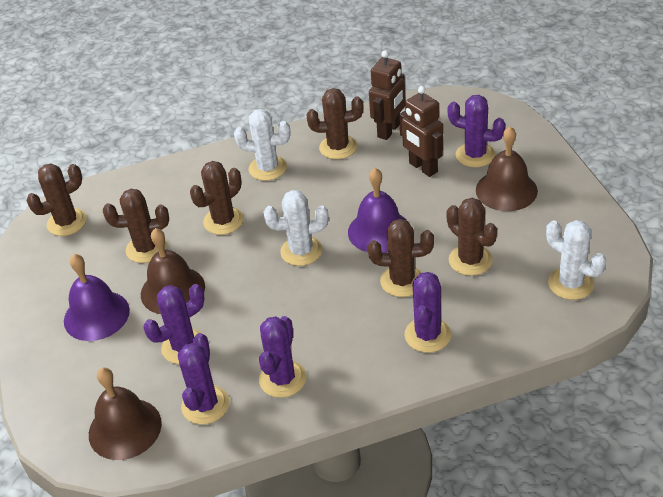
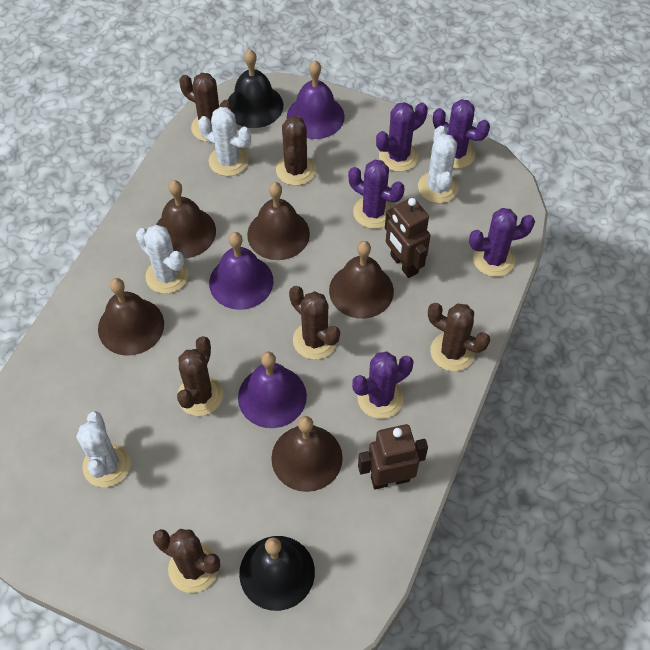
black bell: none = 0 -> [228,49,283,128] [239,536,315,611] = 2
brown bell: [89,367,162,460] [141,228,205,314] [476,126,538,211] = 3 -> [98,278,164,356] [156,180,216,258] [247,182,310,260] [271,416,343,492] [329,241,394,319] = 5
purple bell: [64,254,130,341] [348,168,406,253] = 2 -> [209,232,274,310] [238,352,307,428] [287,61,345,139] = 3
white cactus: [234,109,290,181] [264,190,329,266] [546,220,606,300] = 3 -> [76,411,131,487] [136,225,188,294] [198,107,251,176] [418,126,459,203] = 4

